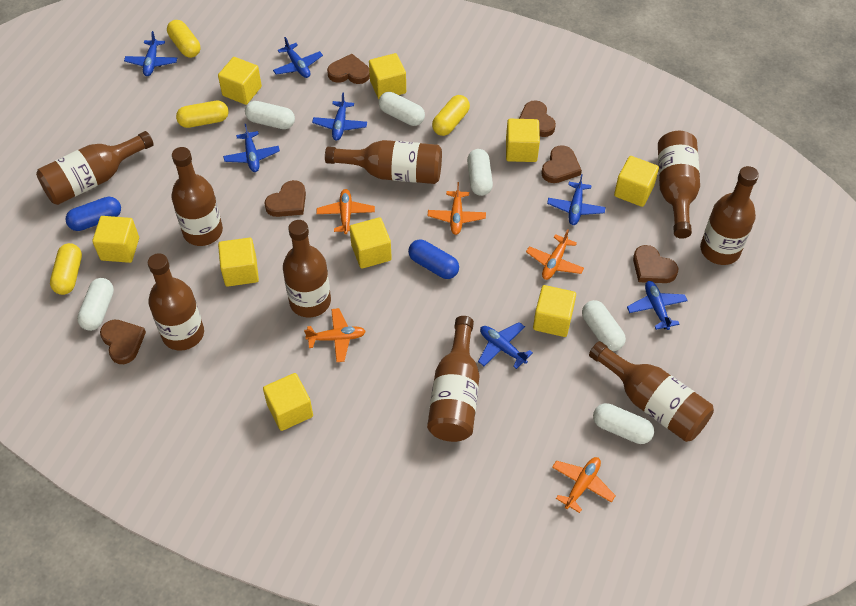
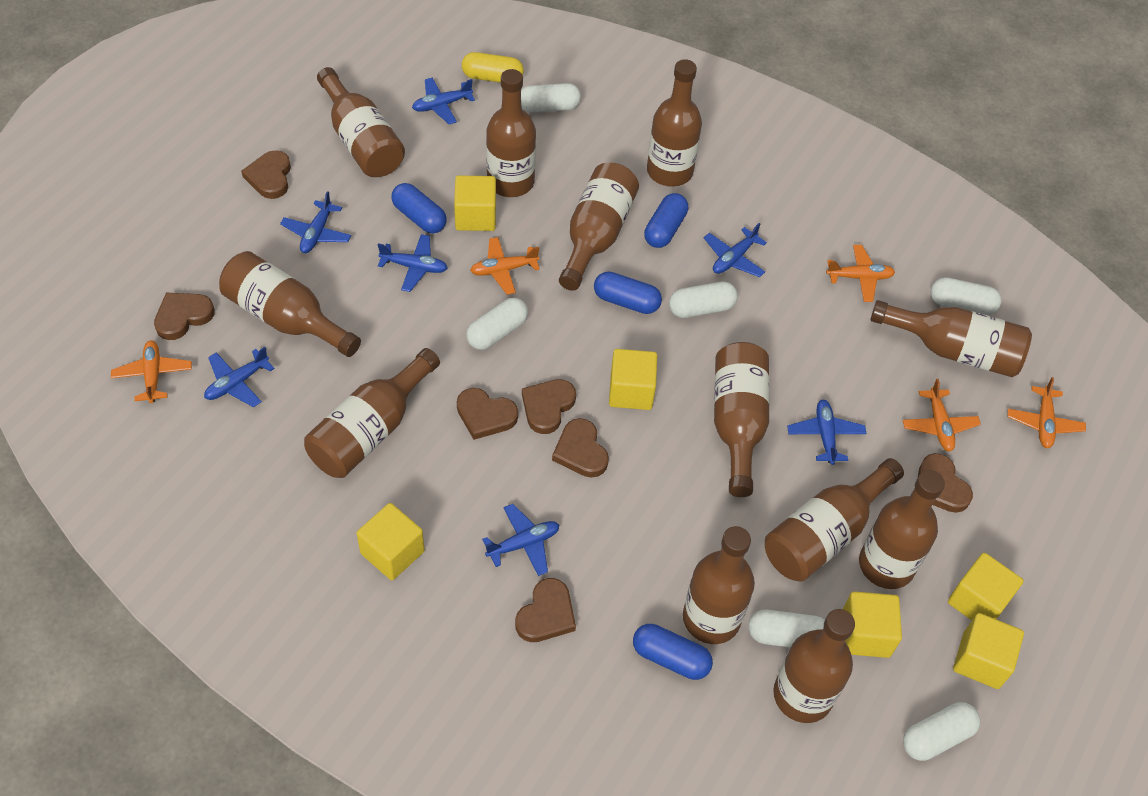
blue capsule: [66,197,121,231] [408,240,459,279] = 2 -> [391,183,447,234] [594,272,662,314] [633,624,713,680] [644,193,688,248] = 4
brown bottle: [36,131,154,205] [148,253,204,351] [171,147,223,246] [283,220,331,318] [325,140,442,184] [427,316,480,442] [589,341,714,442] [658,131,700,239] [700,166,759,265] = 9 -> [219,251,361,357] [304,348,440,478] [317,67,405,177] [486,69,536,197] [559,163,639,291] [647,59,702,187] [683,526,755,644] [714,342,770,497] [765,458,904,582] [773,609,855,723] [859,470,945,589] [870,300,1032,377] = 12
brown heart: [100,320,146,364] [264,180,306,217] [327,54,370,84] [519,100,556,137] [541,145,582,183] [633,245,678,283] = 6 -> [154,293,215,340] [241,150,291,199] [457,388,518,440] [515,578,576,642] [522,379,576,434] [552,418,609,478] [918,453,973,513] = 7
yellow capsule: [50,243,82,295] [167,20,200,58] [176,101,229,128] [432,95,470,136] = 4 -> [462,52,524,83] = 1
yellow cube: [92,216,139,263] [218,57,262,105] [218,238,259,287] [263,373,313,431] [350,217,392,269] [369,53,406,99] [506,119,540,162] [533,285,576,337] [614,156,659,207] = 9 -> [357,503,425,580] [454,175,496,231] [609,349,657,410] [843,591,902,658] [948,553,1024,620] [953,613,1024,689] = 6

